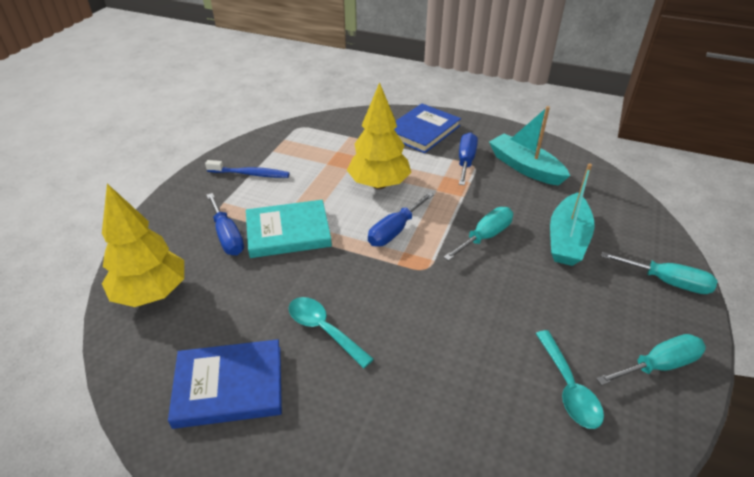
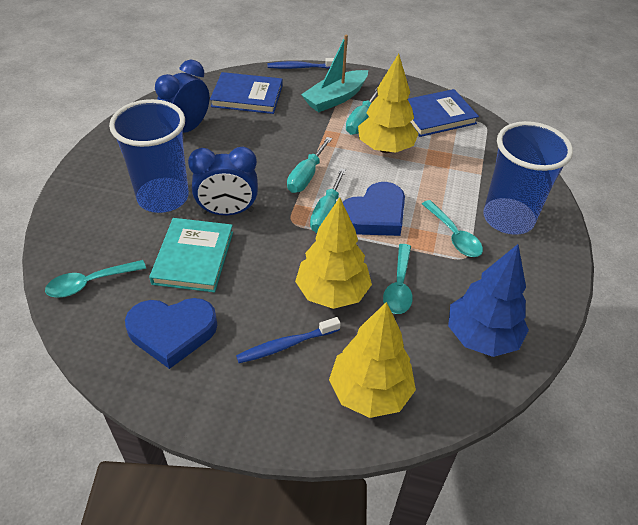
blue clock: none = 0 -> [155,60,209,133] [188,147,258,215] = 2
blue cup: none = 0 -> [109,99,189,213] [483,121,573,235] = 2
blue heart: none = 0 -> [125,298,217,369] [342,182,405,236] = 2
blue screwdriver: [207,193,244,255] [368,192,434,247] [459,132,478,185] = 3 -> none = 0
blue toothbrush: [205,160,289,178] = 1 -> [236,317,341,363] [268,58,334,69] = 2
blue tree: none = 0 -> [448,244,529,357] = 1
turquoise boat: [489,106,570,186] [550,163,595,266] = 2 -> [301,35,368,112] = 1
turquoise spoon: [289,297,374,368] [535,330,604,429] = 2 -> [45,260,146,298] [383,244,413,314] [422,200,483,257] = 3
yellow tree: [102,184,184,307] [347,82,411,189] = 2 -> [295,197,372,309] [329,302,416,418] [358,54,419,153] = 3

